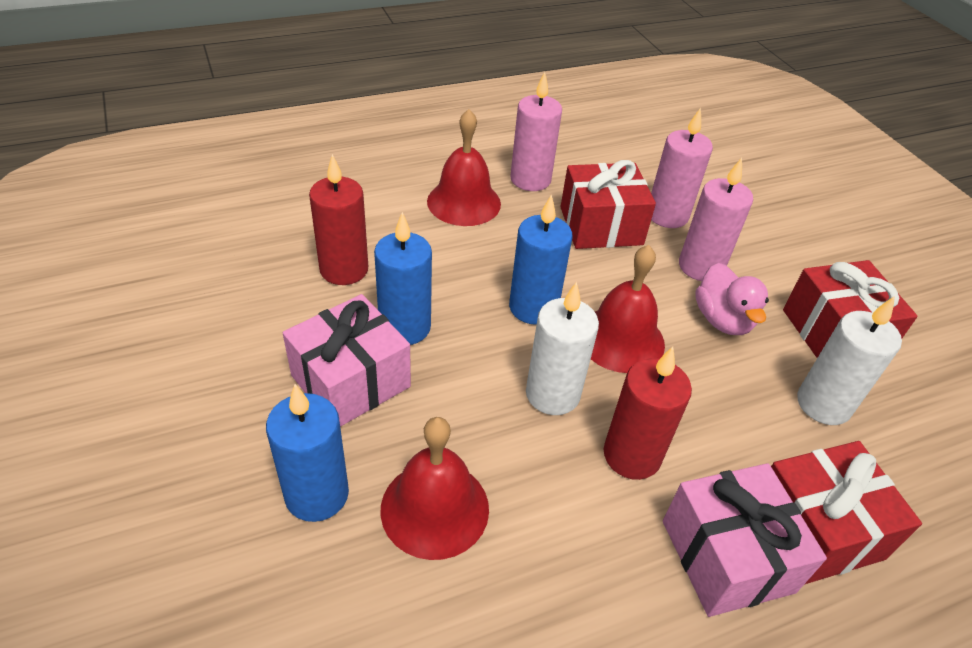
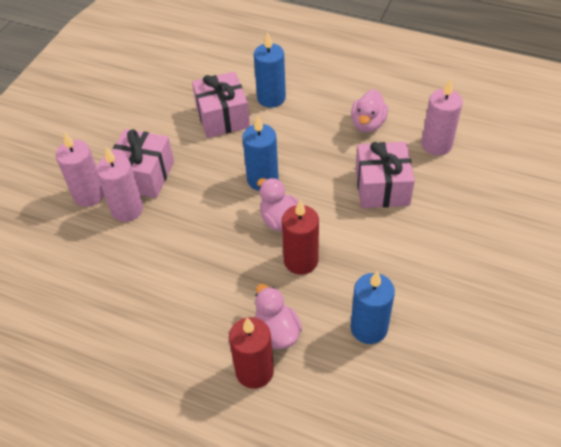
pink duck: [695,263,769,335] = 1 -> [255,284,302,349] [257,178,299,231] [351,89,388,133] = 3
pink gift: [283,294,411,427] [663,463,827,617] = 2 -> [112,129,174,198] [192,71,250,138] [356,142,415,208] = 3
red bell: [380,417,489,560] [427,109,501,226] [591,245,665,373] = 3 -> none = 0
red gift: [561,160,656,249] [771,441,922,585] [783,260,918,358] = 3 -> none = 0
white candle: [526,282,599,415] [797,296,902,425] = 2 -> none = 0

